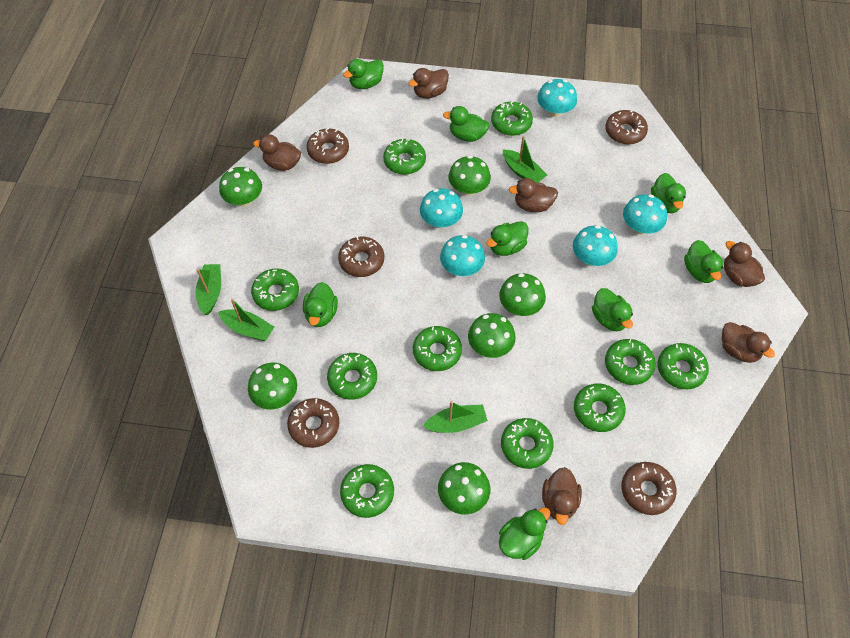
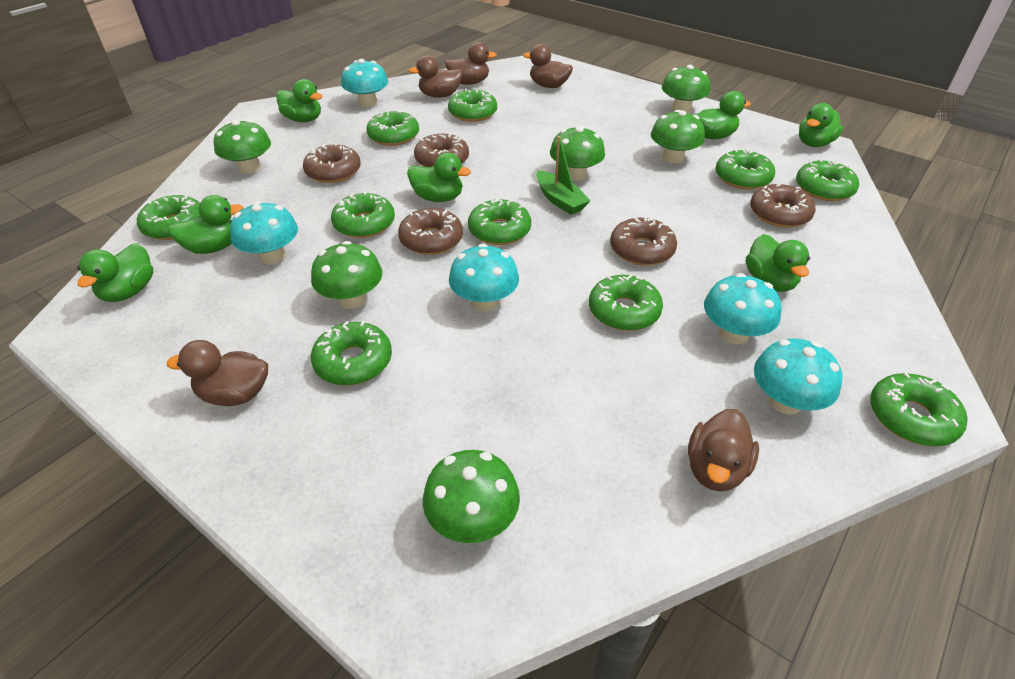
brown duck: [253,134,301,171] [408,68,449,99] [509,178,558,212] [542,467,582,525] [722,322,775,363] [724,241,765,287] = 6 -> [167,340,268,406] [409,55,462,98] [445,42,497,85] [523,44,573,88] [688,409,759,492] = 5
green boat: [196,264,221,315] [218,299,274,341] [423,401,488,433] [503,136,547,183] = 4 -> [536,136,591,215] = 1
green duck: [303,282,338,327] [343,59,384,89] [443,106,489,142] [486,221,529,256] [499,507,551,560] [592,288,633,331] [651,173,686,213] [684,240,723,283] = 8 -> [77,243,154,302] [167,195,244,254] [276,79,322,122] [407,153,471,202] [695,91,751,139] [746,234,810,292] [799,103,843,147] = 7

